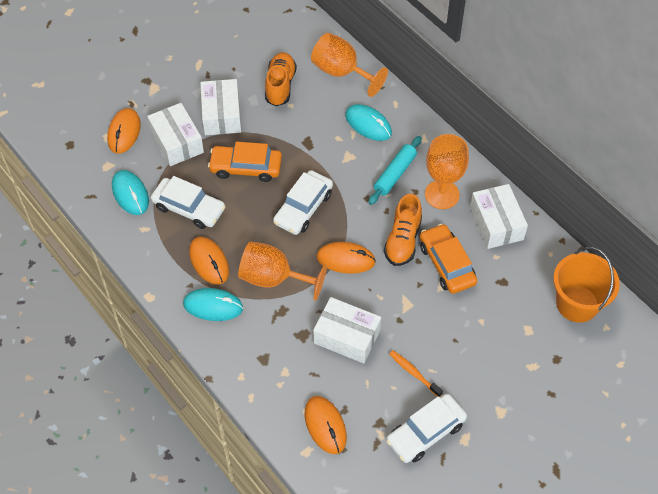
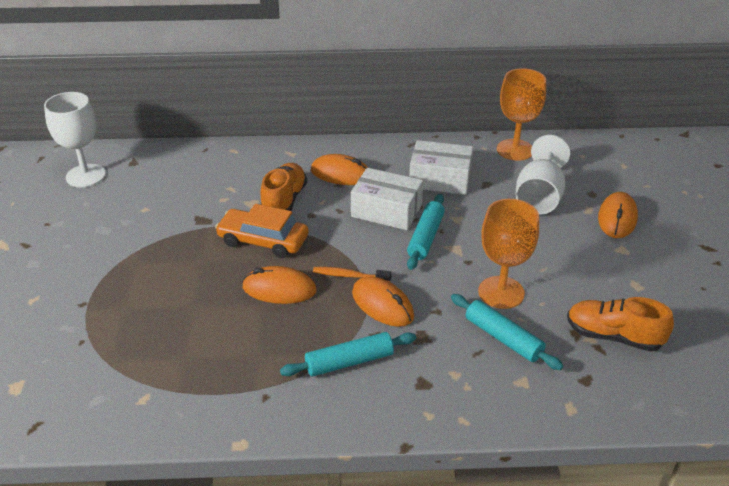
orange bucket: [553,247,620,323] = 1 -> none = 0
orange car: [208,142,282,182] [420,224,477,294] = 2 -> [215,204,309,258] = 1
orange goblet: [238,241,327,301] [311,33,388,97] [425,134,469,209] = 3 -> [478,199,539,309] [497,68,546,161] = 2
turquoise mouse: [112,170,149,215] [183,288,243,321] [345,104,392,141] = 3 -> none = 0
turquoise rolling pin: [368,136,421,205] = 1 -> [280,332,416,377] [407,194,445,270] [451,294,564,370] = 3
white box: [147,103,204,166] [200,79,241,135] [313,297,381,364] [470,184,528,249] = 4 -> [351,168,423,230] [409,140,473,195] = 2
white car: [151,176,226,229] [273,170,333,235] [386,394,467,463] = 3 -> none = 0
white goblet: none = 0 -> [44,92,106,187] [516,135,570,215] = 2

